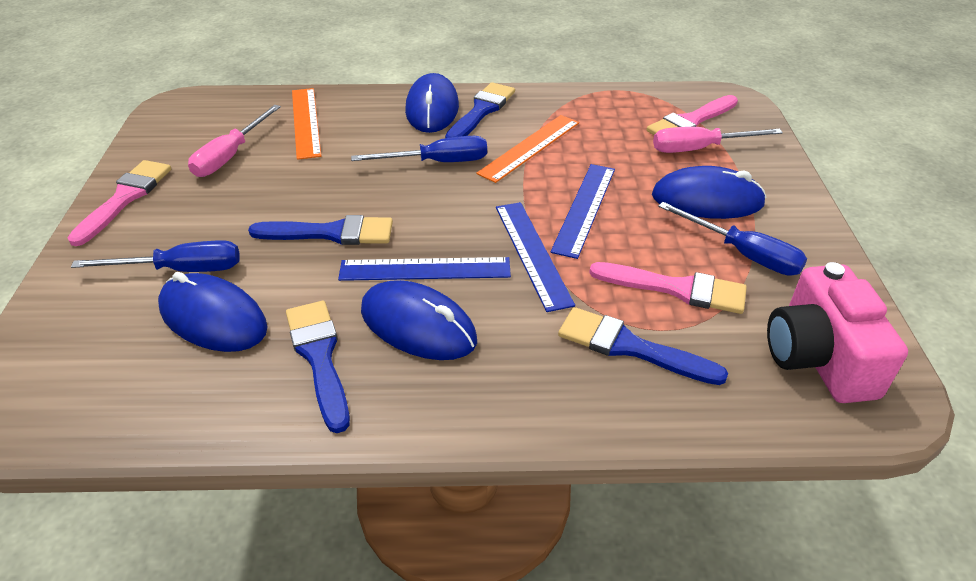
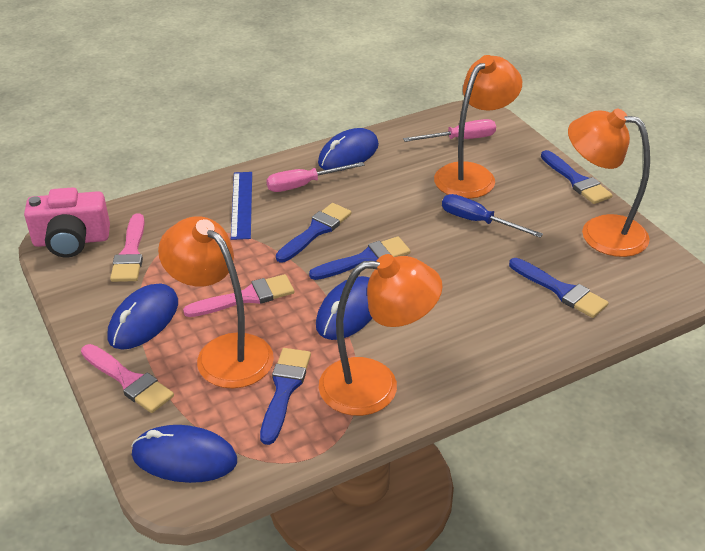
blue brush: [248,215,393,245] [286,301,350,433] [445,82,515,138] [558,307,728,385] = 4 -> [260,348,311,445] [276,203,351,262] [309,237,410,280] [509,258,609,318] [541,150,613,204] = 5
blue ruler: [338,257,511,281] [496,202,575,312] [551,164,615,259] = 3 -> [231,172,252,240] = 1
blue screwdriver: [71,240,240,272] [351,136,487,162] [658,202,807,276] = 3 -> [442,194,543,238] = 1
orange lamp: none = 0 -> [158,216,274,388] [319,254,442,416] [434,55,522,199] [568,109,650,257] = 4
orange ruler: [292,88,321,160] [476,115,579,183] = 2 -> none = 0

